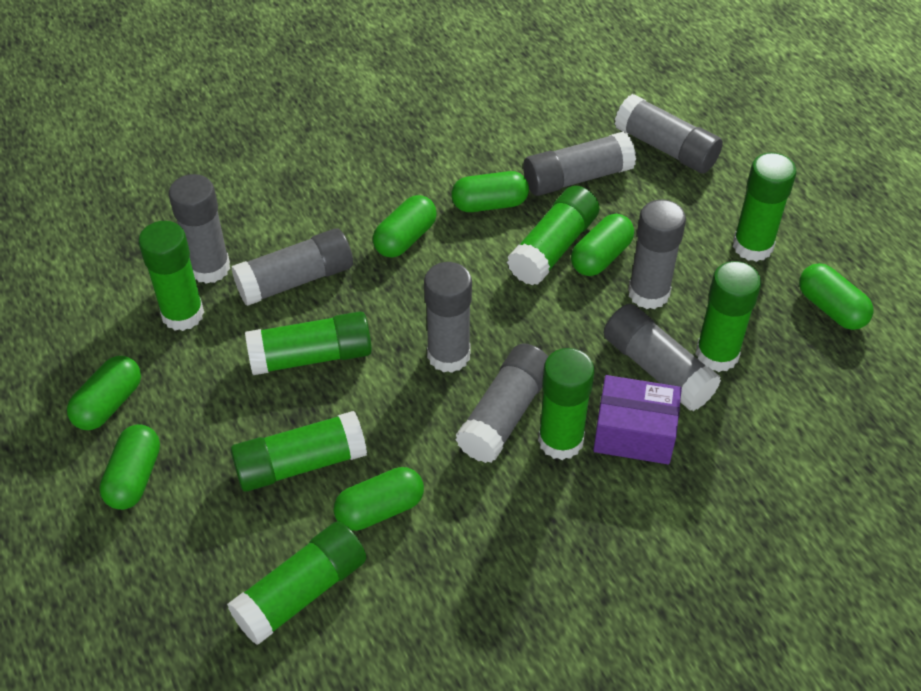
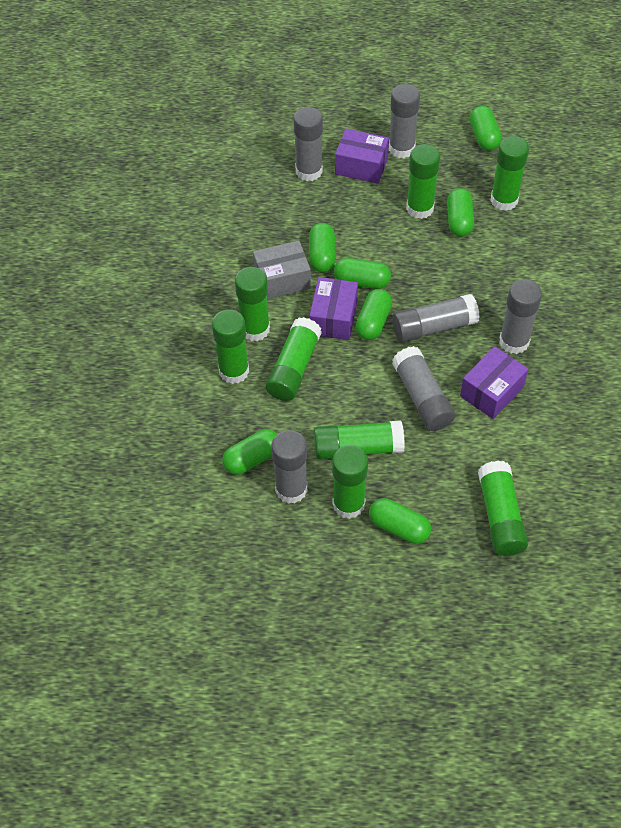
grey box: none = 0 -> [253,240,311,299] = 1
grey glue stick: [169,174,230,284] [232,228,353,306] [424,262,472,373] [455,344,548,463] [523,131,636,196] [604,304,721,411] [614,94,723,173] [628,199,686,309] = 8 -> [271,430,307,504] [293,107,323,181] [389,84,420,158] [392,294,480,342] [392,346,455,431] [499,279,542,354] = 6
purple box: [593,375,682,464] = 1 -> [309,277,358,340] [335,129,389,184] [460,346,528,419] = 3

